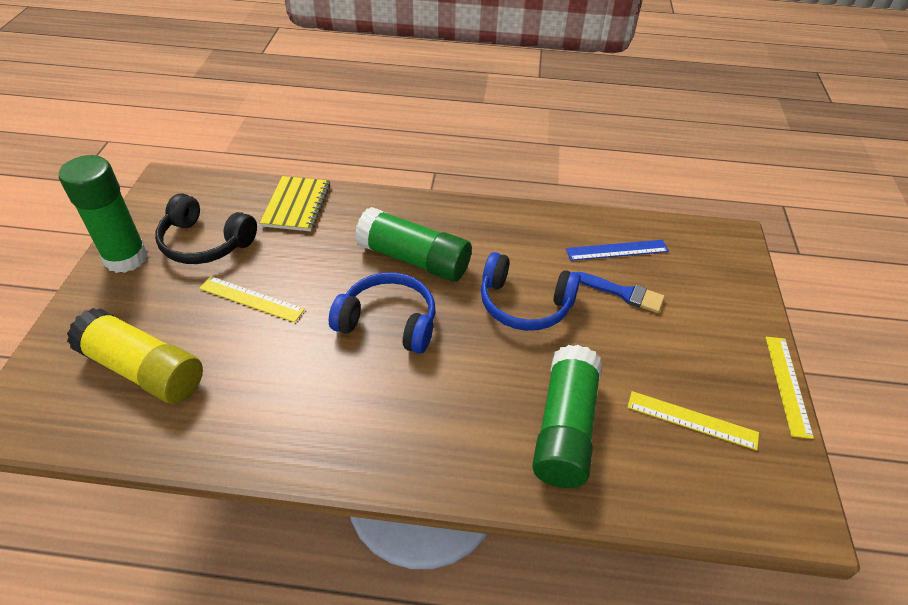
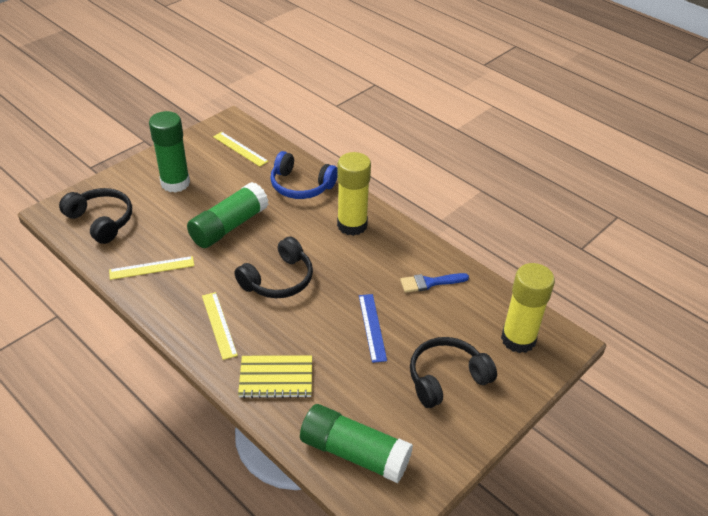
black headphones: [155,193,257,264] = 1 -> [59,188,132,244] [234,236,313,298] [410,337,497,408] = 3
blue headphones: [329,272,436,354] [481,252,581,331] = 2 -> [270,151,338,199] = 1
yellow glue stick: [67,308,203,404] = 1 -> [337,152,371,236] [501,263,555,353] = 2

